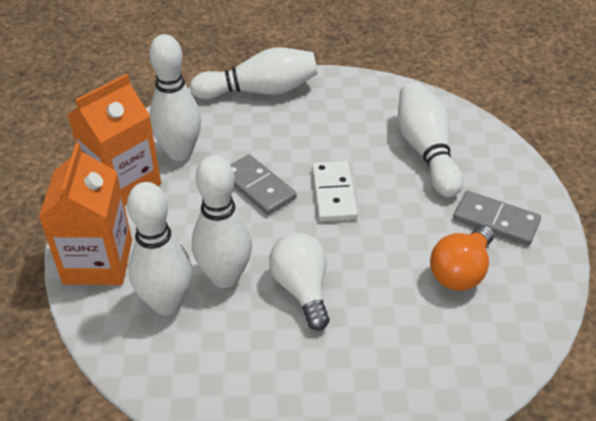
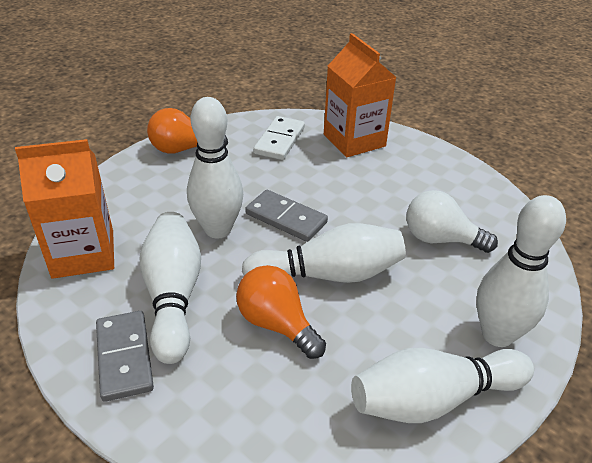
orange light bulb: [430,225,494,291] = 1 -> [147,108,228,154] [236,265,326,359] = 2

